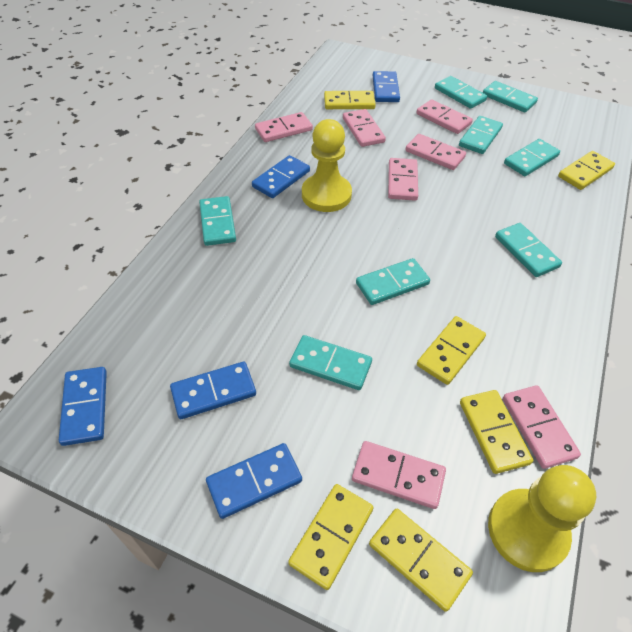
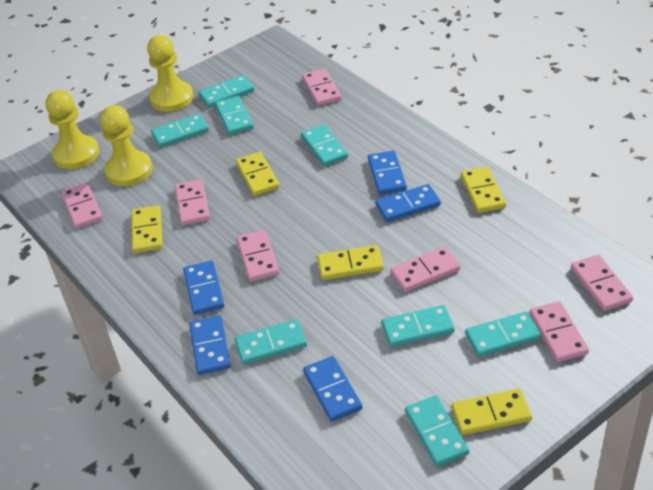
yellow domino: [288,484,374,590] [324,91,376,109] [369,509,473,612] [417,316,486,385] [460,390,533,474] [558,151,615,190] = 6 -> [131,205,163,253] [236,152,280,196] [317,245,384,280] [452,389,532,435] [461,166,506,213] = 5
yellow pawn: [302,119,352,212] [488,465,596,572] = 2 -> [46,90,99,169] [100,105,153,186] [147,35,194,112] = 3

